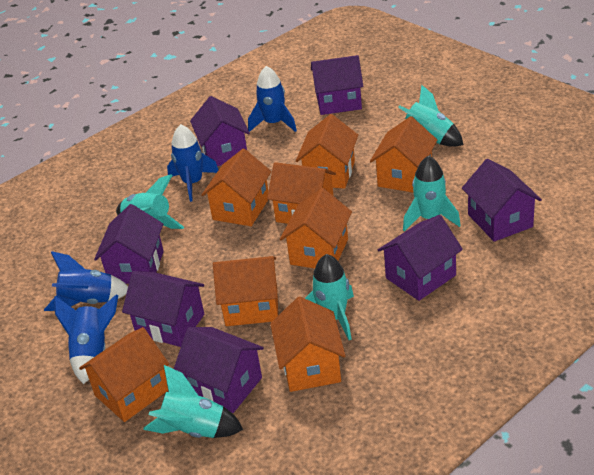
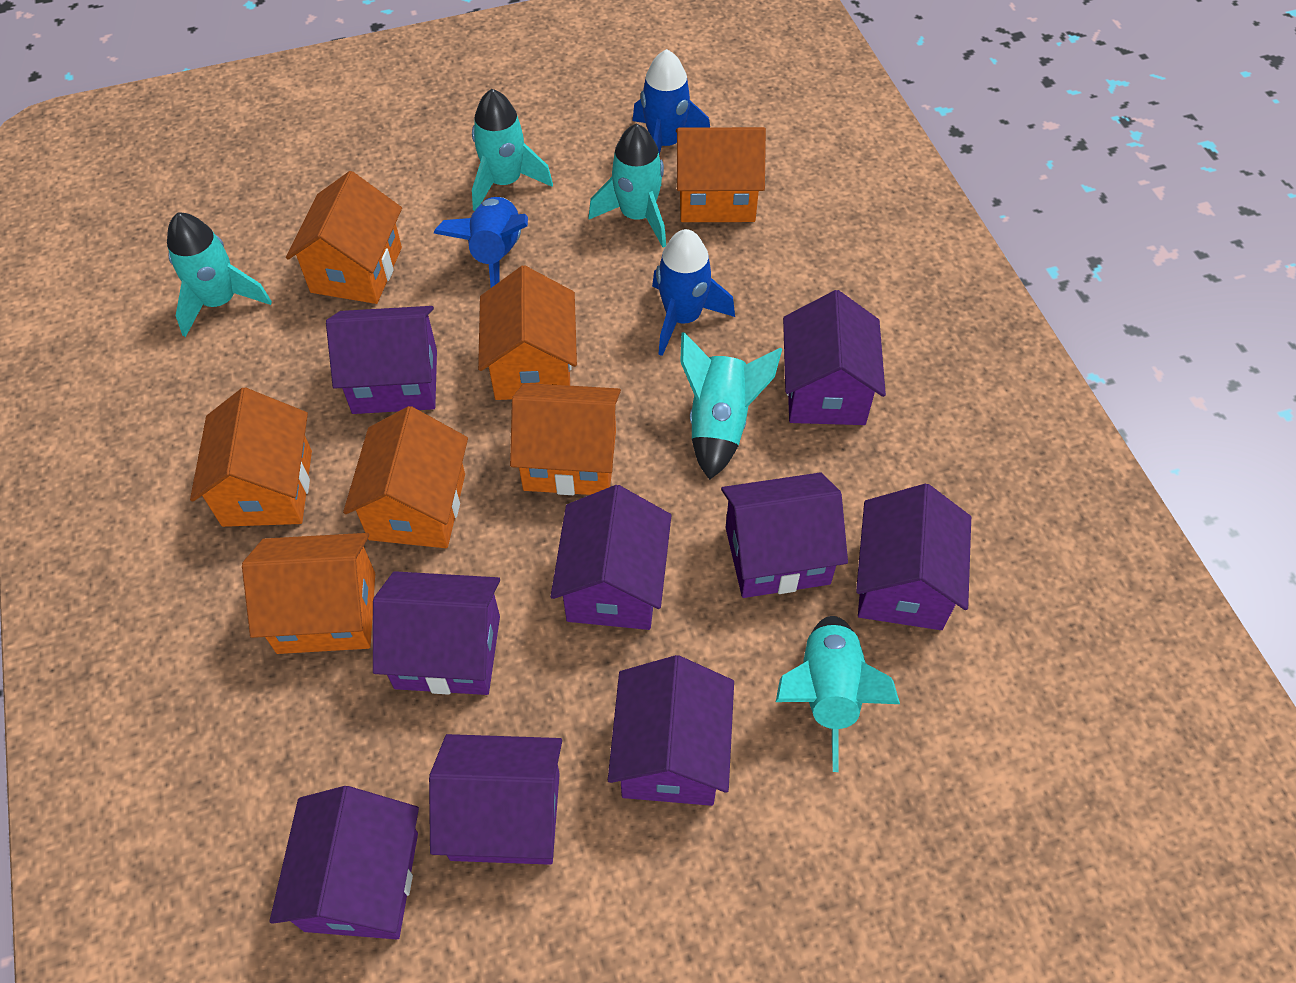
blue rocket: [44,251,128,311] [54,294,118,384] [167,124,218,202] [248,66,297,132] = 4 -> [434,197,528,288] [633,49,710,154] [652,229,735,356] = 3
orange house: [79,327,169,422] [201,148,272,226] [213,256,278,326] [267,162,336,224] [270,297,346,392] [280,188,352,268] [296,114,358,189] [370,116,437,192] = 8 -> [190,388,312,527] [242,533,375,654] [286,171,402,304] [343,406,468,548] [478,265,577,400] [510,383,621,495] [676,127,766,222] = 7
purple house: [94,204,164,284] [122,271,204,347] [174,327,264,413] [190,96,250,166] [311,55,363,115] [378,215,463,301] [462,159,542,242] = 7 -> [270,786,419,939] [326,306,437,414] [373,571,500,695] [429,734,562,865] [550,485,671,630] [608,655,734,806] [721,472,848,598] [783,290,886,425] [856,484,971,630] = 9

